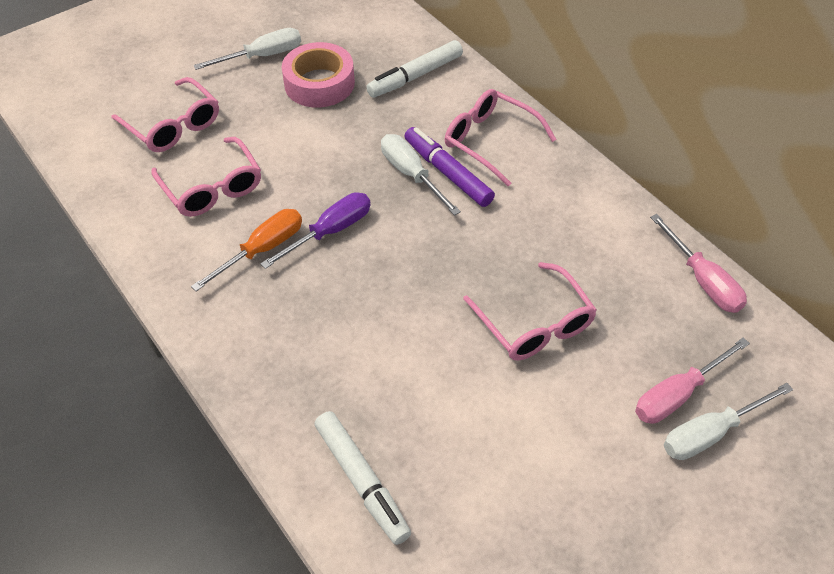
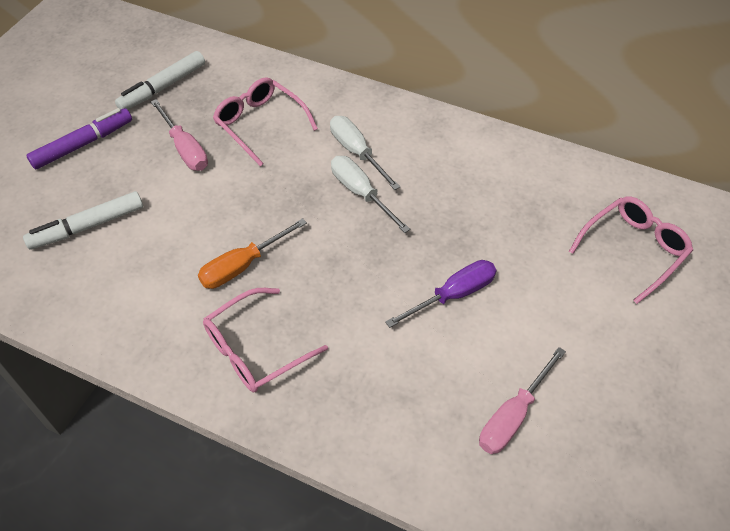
pink glasses: [112,77,219,152] [151,137,261,217] [445,89,557,187] [463,262,597,360] = 4 -> [203,288,328,392] [213,77,318,166] [569,196,693,304] = 3
pink tape: [282,42,355,107] = 1 -> none = 0
white screwdriver: [194,28,301,70] [381,134,461,216] [664,383,793,460] = 3 -> [330,116,400,190] [331,156,410,233] = 2

